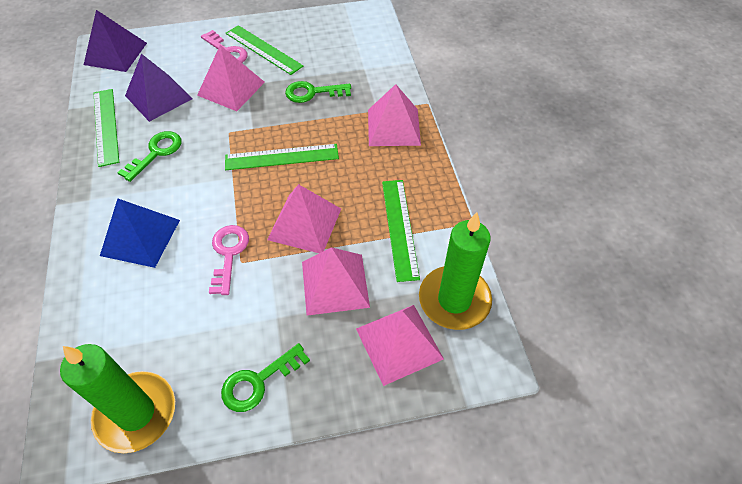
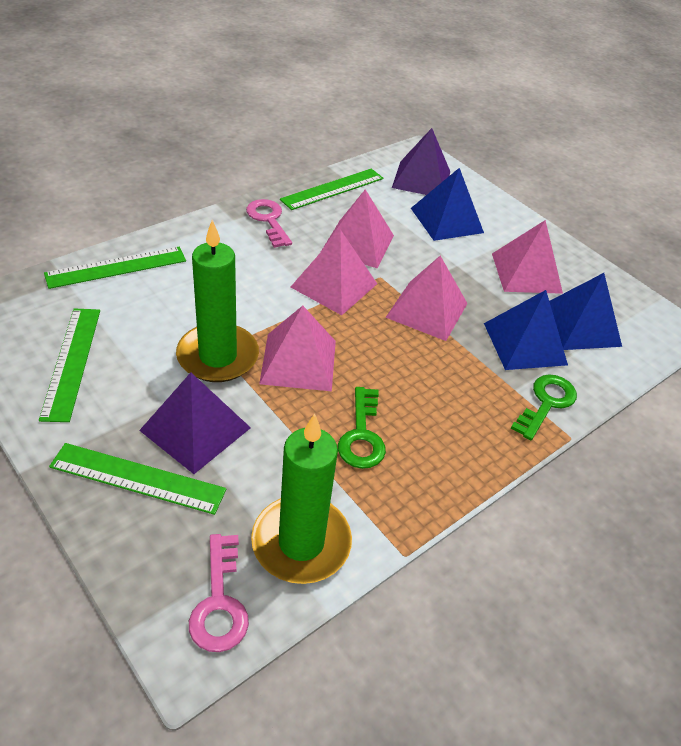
blue pyramid: [100,198,180,268] = 1 -> [411,168,484,241] [484,290,568,370] [549,273,622,350] = 3
green key: [117,131,182,182] [221,343,310,412] [285,81,351,103] = 3 -> [338,387,386,469] [511,375,577,441] = 2

